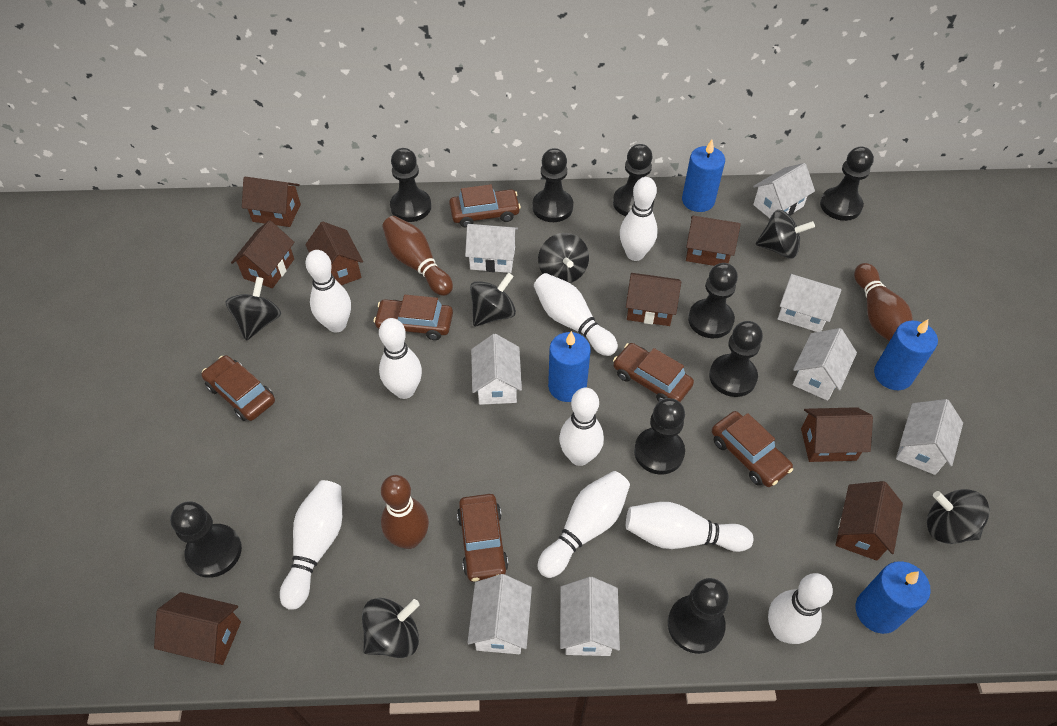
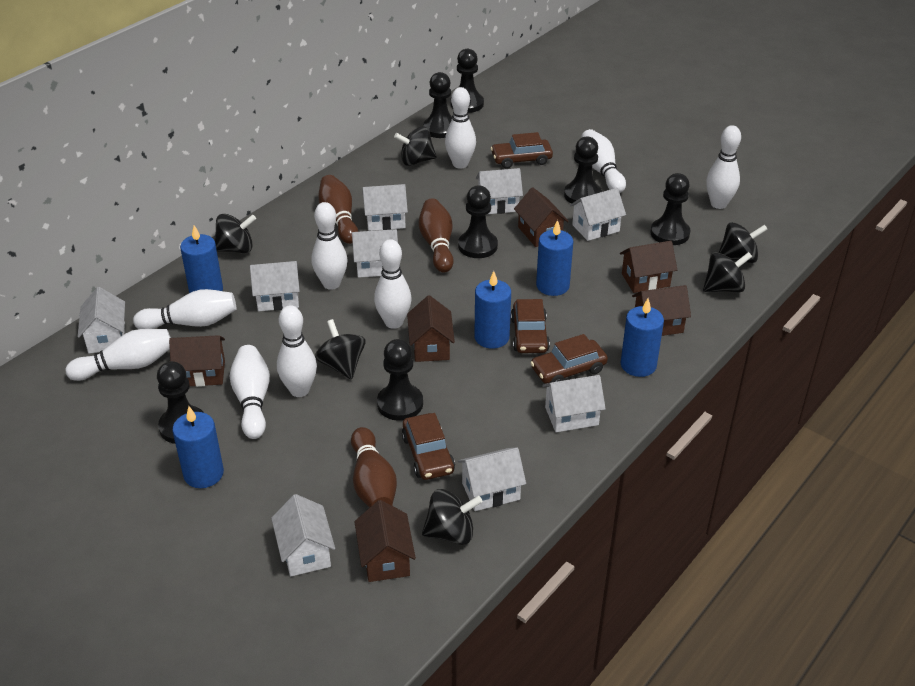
black pawn: [170,501,242,578] [390,148,431,222] [533,148,573,222] [613,144,654,216] [634,398,685,475] [668,578,729,654] [688,263,738,338] [709,321,763,397] [820,147,874,221] = 9 -> [157,361,204,444] [377,339,423,421] [423,72,452,138] [450,49,484,113] [458,186,498,258] [564,136,602,204] [651,173,691,245] = 7
blue candle: [548,331,591,402] [682,140,725,212] [856,561,931,634] [874,319,938,390] = 4 -> [172,406,224,488] [180,225,223,293] [474,271,511,349] [536,220,573,296] [621,298,664,377] = 5
brown car: [201,355,275,421] [373,295,453,340] [449,184,521,228] [457,494,508,582] [613,343,694,402] [712,411,793,487] = 6 -> [402,413,455,480] [491,132,553,169] [511,299,550,353] [531,334,608,383] = 4
brown house: [154,592,241,665] [231,220,294,288] [242,177,301,227] [305,222,363,285] [626,273,681,326] [686,216,741,266] [801,407,873,462] [836,481,903,561] = 8 -> [169,335,225,387] [354,500,416,582] [407,295,455,362] [514,187,569,247] [620,241,677,293] [632,285,691,336] = 6
white house: [465,224,518,273] [467,574,532,654] [471,334,522,405] [560,577,620,656] [753,163,815,218] [778,274,842,332] [793,328,857,401] [896,399,963,475] = 8 -> [78,287,125,353] [250,261,300,311] [271,494,335,577] [352,229,398,278] [362,184,408,231] [458,448,526,511] [476,168,523,214] [542,375,606,432] [570,188,626,241] = 9

